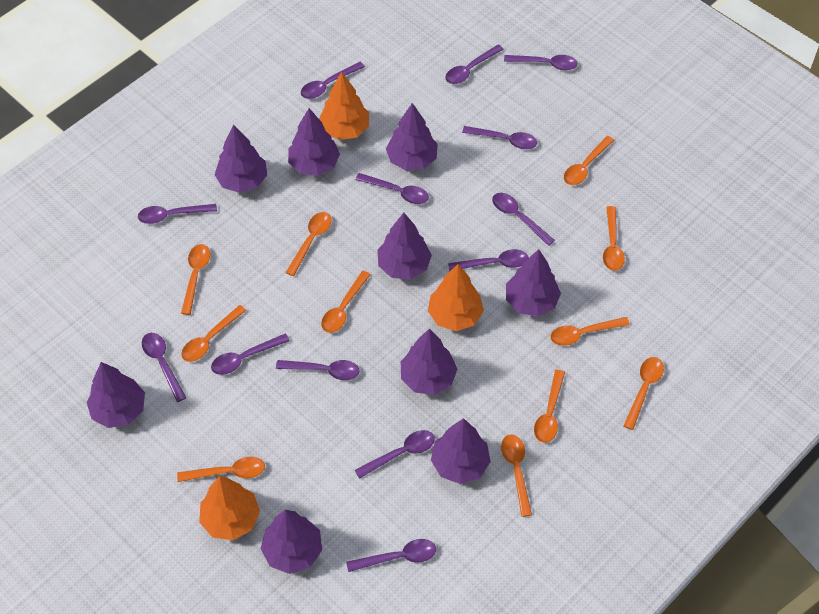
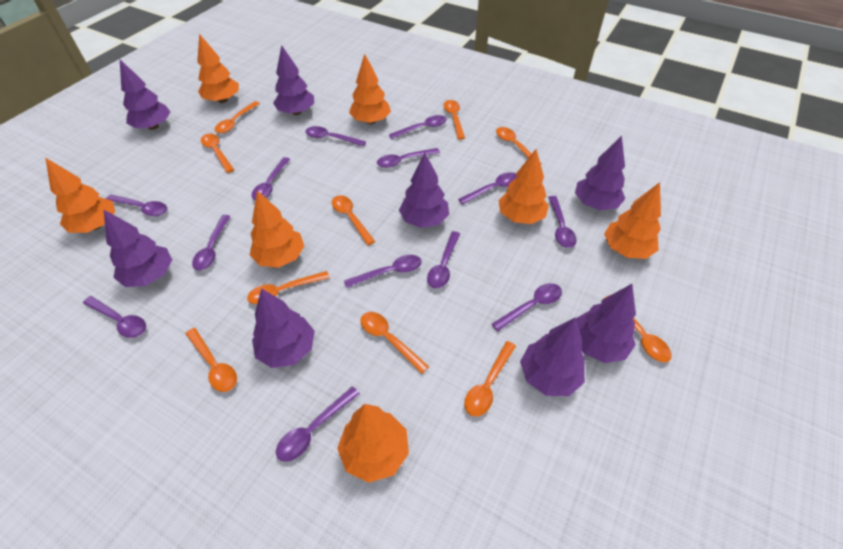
orange spoon: [177,457,265,482] [181,244,210,315] [181,305,246,362] [286,212,332,276] [321,271,371,333] [501,435,532,517] [534,370,565,443] [550,317,630,346] [564,136,614,185] [603,206,625,271] [624,357,664,430] = 11 -> [185,328,237,392] [201,134,234,173] [215,101,260,133] [247,271,330,304] [332,195,375,245] [360,312,429,374] [443,100,465,140] [464,341,516,417] [496,127,542,164] [604,295,672,363] = 10
orange tree: [199,476,260,540] [319,72,369,140] [428,264,484,331] = 3 -> [46,158,115,233] [197,34,239,103] [250,190,304,268] [337,404,409,483] [349,54,391,124] [498,149,549,224] [604,182,661,259] = 7
purple tree: [87,362,145,428] [215,124,267,193] [260,510,322,574] [288,108,340,176] [377,213,432,280] [386,103,438,171] [401,329,457,395] [431,418,491,484] [506,249,561,317] = 9 -> [104,210,172,287] [120,60,170,130] [252,288,315,368] [273,45,314,115] [399,153,449,228] [520,318,585,396] [575,136,625,210] [575,284,636,363] = 8

